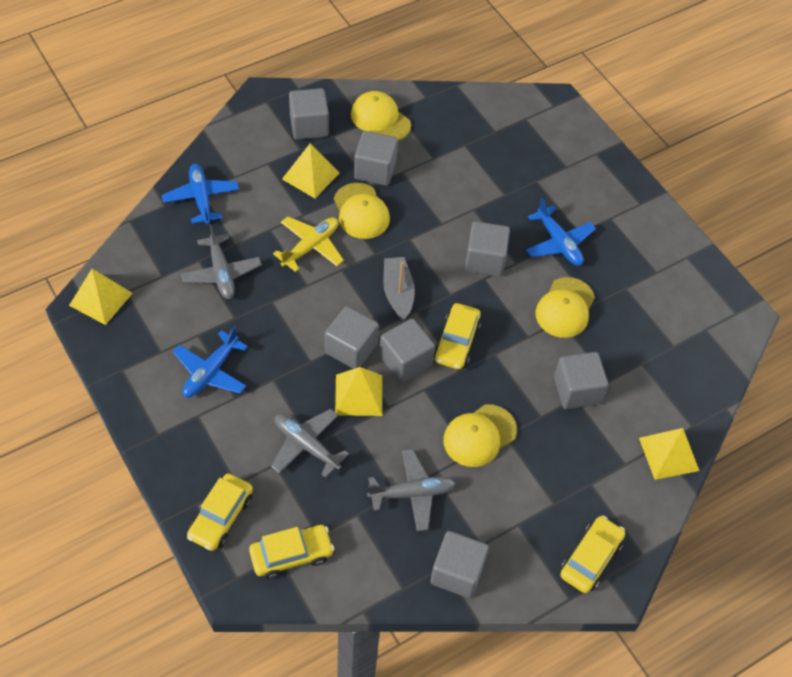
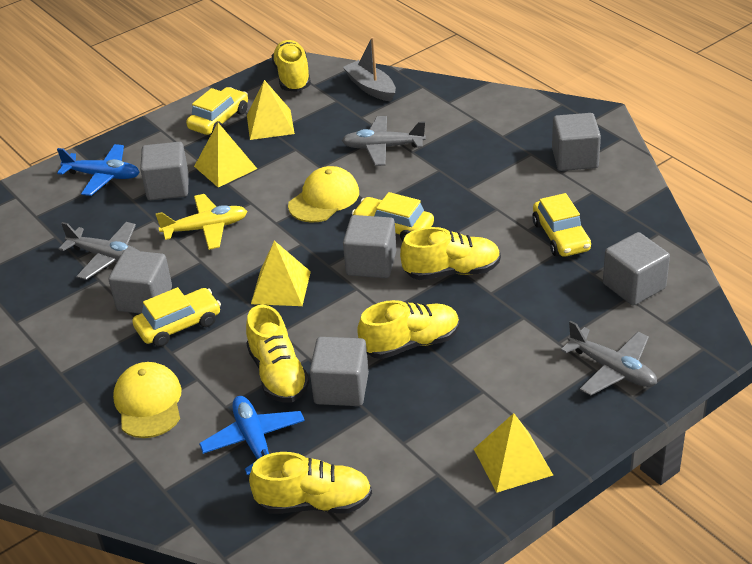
blue plane: [162,164,239,225] [173,326,248,398] [526,198,596,266] = 3 -> [57,144,140,196] [199,396,305,475] = 2
grey cube: [289,88,329,140] [325,306,379,369] [354,131,398,186] [379,318,435,383] [431,531,489,598] [465,221,510,277] [554,352,608,409] = 7 -> [109,250,172,314] [140,142,189,200] [310,337,369,406] [343,215,397,278] [552,113,601,171] [603,232,670,306] = 6
yellow cap: [334,183,390,239] [351,91,411,141] [443,404,517,467] [536,277,595,338] = 4 -> [113,362,181,438] [288,166,359,223] = 2
yellow shoe: none = 0 -> [246,305,309,403] [249,452,372,514] [272,40,311,92] [357,300,459,359] [400,227,501,280] = 5

